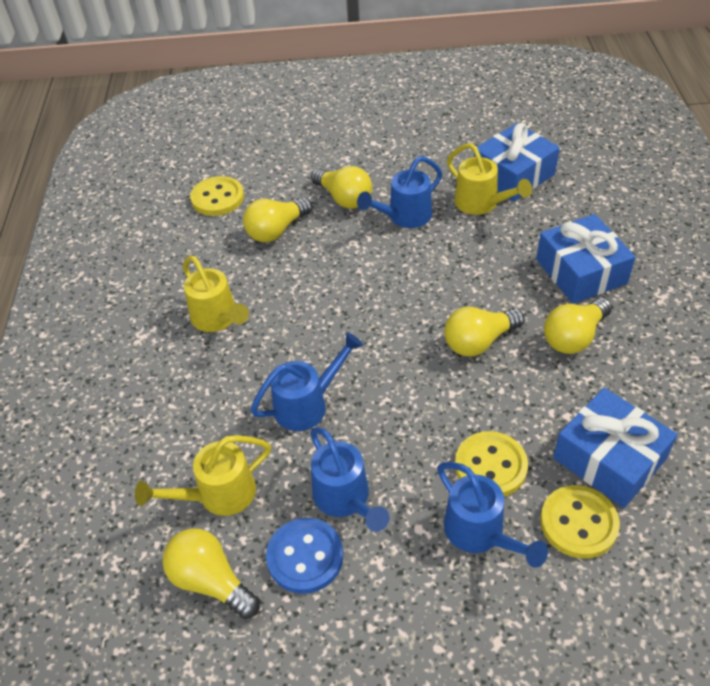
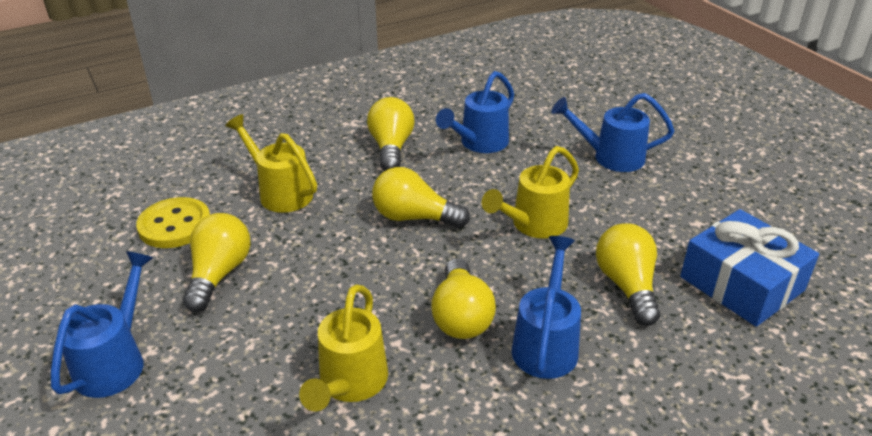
blue button: [266,518,343,594] = 1 -> none = 0
blue gift: [474,123,560,201] [536,214,635,304] [553,388,678,508] = 3 -> [680,209,819,327] = 1
yellow button: [190,176,244,216] [455,431,528,497] [540,485,620,559] = 3 -> [136,197,210,248] = 1

